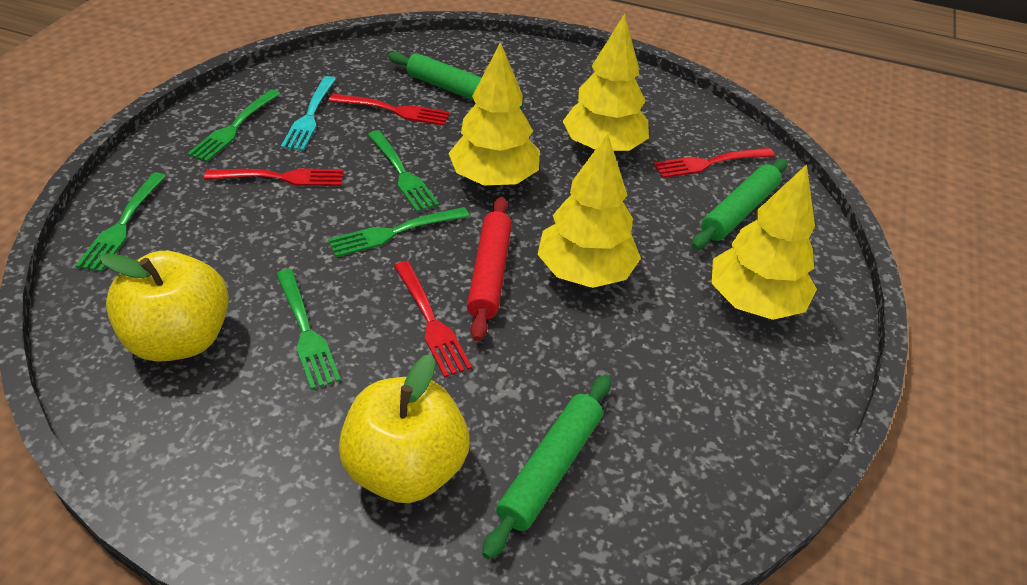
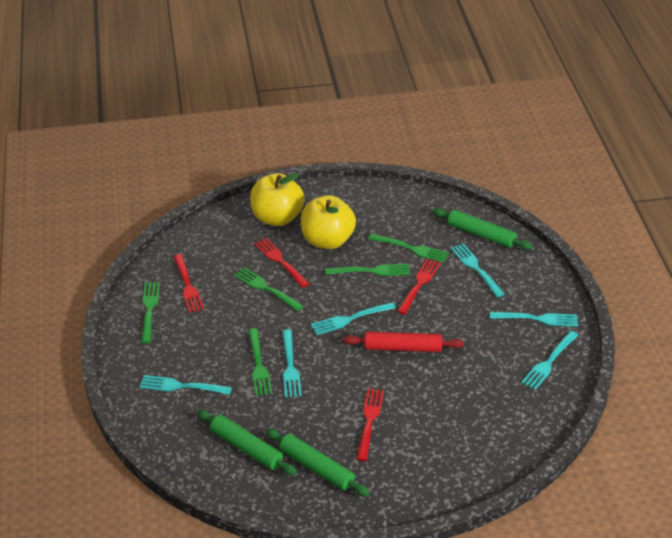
turquoise fork: [281,76,336,151] = 1 -> [140,375,232,395] [282,329,302,398] [311,302,396,335] [451,243,504,297] [490,312,578,327] [521,331,578,390] = 6
yellow tree: [448,42,540,186] [538,133,641,288] [563,14,649,151] [712,164,817,320] = 4 -> none = 0

